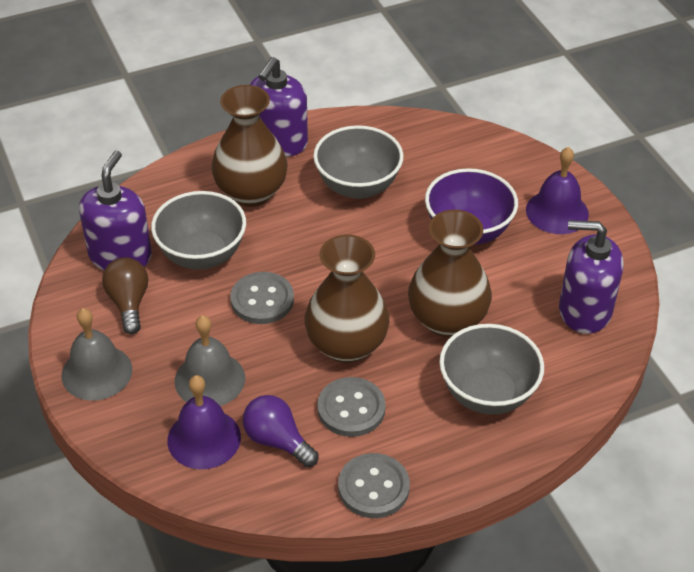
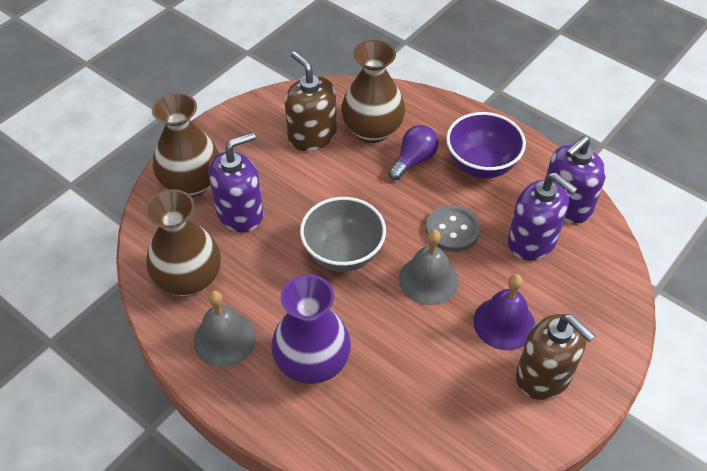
brown light bulb: [102,257,148,334] = 1 -> none = 0
brown soap dispenser: none = 0 -> [285,51,337,151] [516,314,595,400] = 2
grey bowl: [151,191,246,269] [313,125,403,199] [439,324,544,414] = 3 -> [300,197,386,272] = 1
grey button: [230,272,294,324] [317,377,386,437] [338,453,410,518] = 3 -> [426,205,480,252] = 1
purple bell: [167,375,241,469] [526,147,589,234] = 2 -> [473,274,535,350] = 1
purple vase: none = 0 -> [271,274,351,384] = 1

